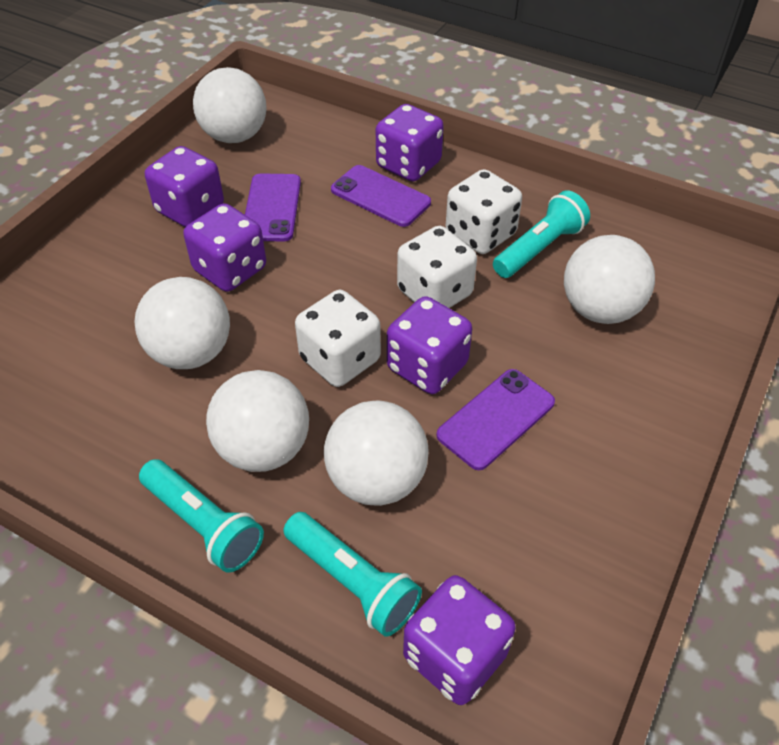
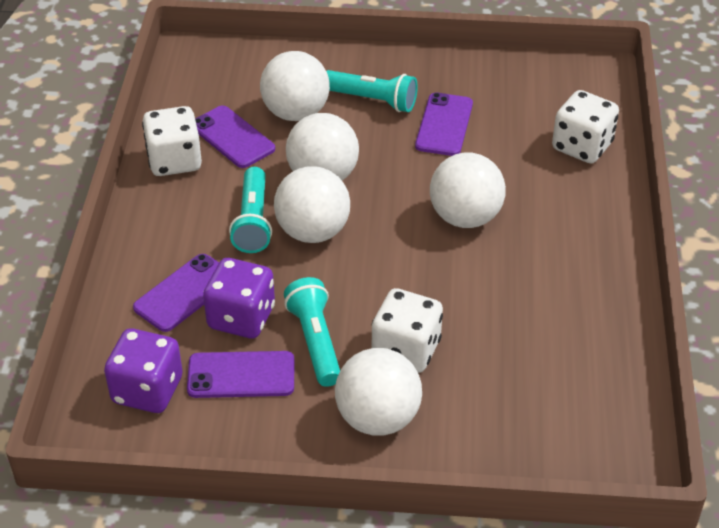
purple dice: [145,146,224,227] [183,203,266,292] [376,104,444,182] [387,296,472,394] [403,575,516,705] = 5 -> [104,328,183,413] [203,258,275,339] = 2
purple phone: [245,173,301,242] [331,165,431,227] [436,369,555,470] = 3 -> [133,254,219,332] [187,351,294,398] [195,105,275,168] [415,92,473,156] = 4

